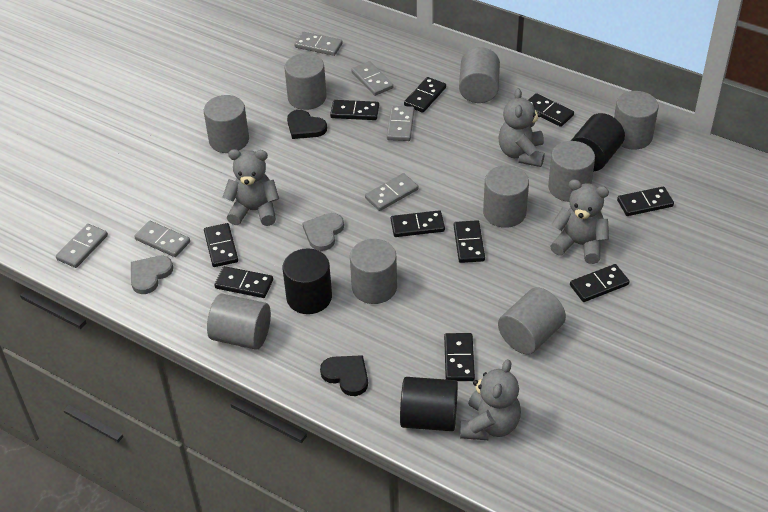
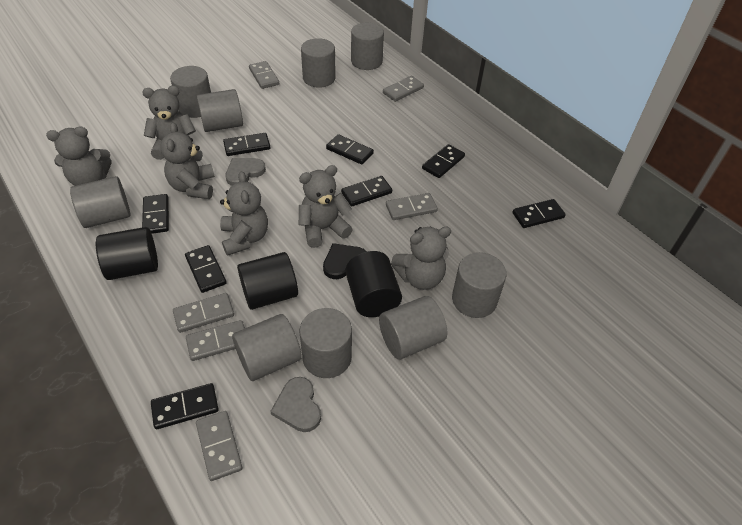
black domino: [204,223,238,267] [215,266,273,298] [330,100,379,120] [391,210,445,237] [404,77,446,113] [444,333,475,381] [454,220,485,263] [528,93,574,127] [570,264,630,302] [617,187,674,216] = 10 -> [142,194,169,234] [151,383,219,429] [185,245,227,293] [223,133,270,156] [326,134,374,165] [341,176,392,207] [422,144,465,178] [512,199,566,228] = 8
black heart: [287,110,327,139] [320,355,368,396] = 2 -> [323,243,367,279] = 1
grey teddy bear: [222,149,279,226] [460,359,521,440] [498,88,545,167] [550,179,609,264] = 4 -> [46,126,112,186] [142,86,196,160] [160,122,215,199] [220,171,268,256] [299,165,353,248] [391,227,451,290] = 6

